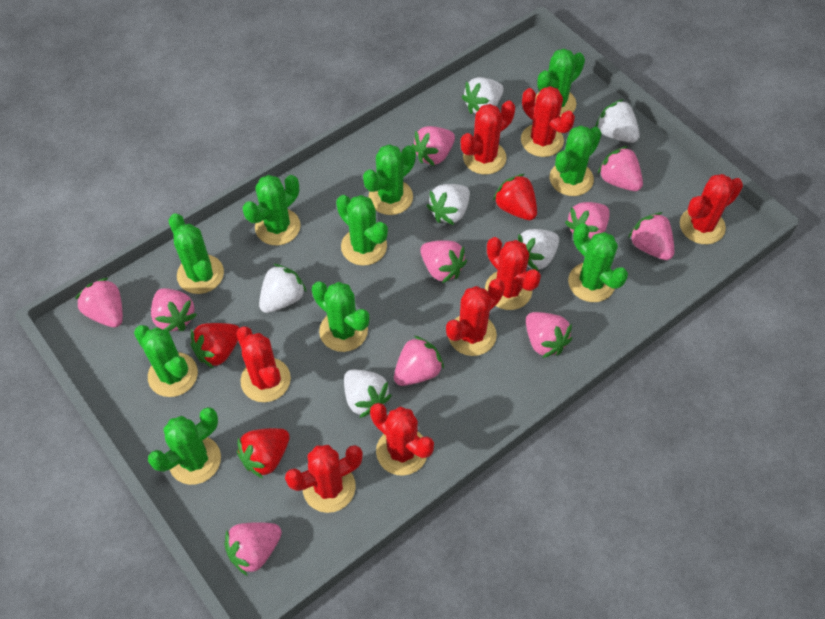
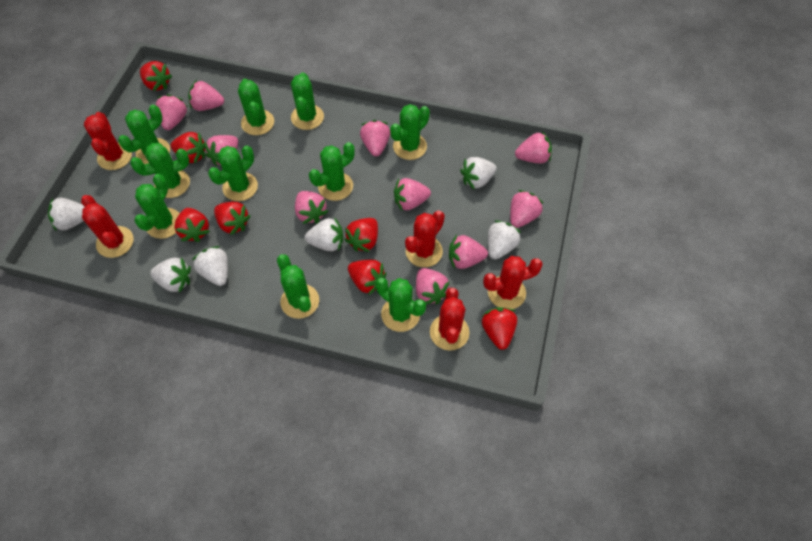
red cactus: [236,327,291,402] [285,445,363,513] [370,403,434,476] [446,279,505,356] [461,101,515,175] [485,237,541,310] [521,86,575,157] [680,174,743,244] = 8 -> [81,195,133,258] [84,112,132,170] [405,210,445,267] [430,288,469,351] [483,256,543,309] = 5
red strawberry: [190,323,239,369] [237,428,290,478] [493,174,537,220] = 3 -> [140,61,172,91] [170,132,206,164] [174,208,210,242] [214,202,251,235] [344,218,378,252] [348,260,387,295] [482,307,517,350] = 7

